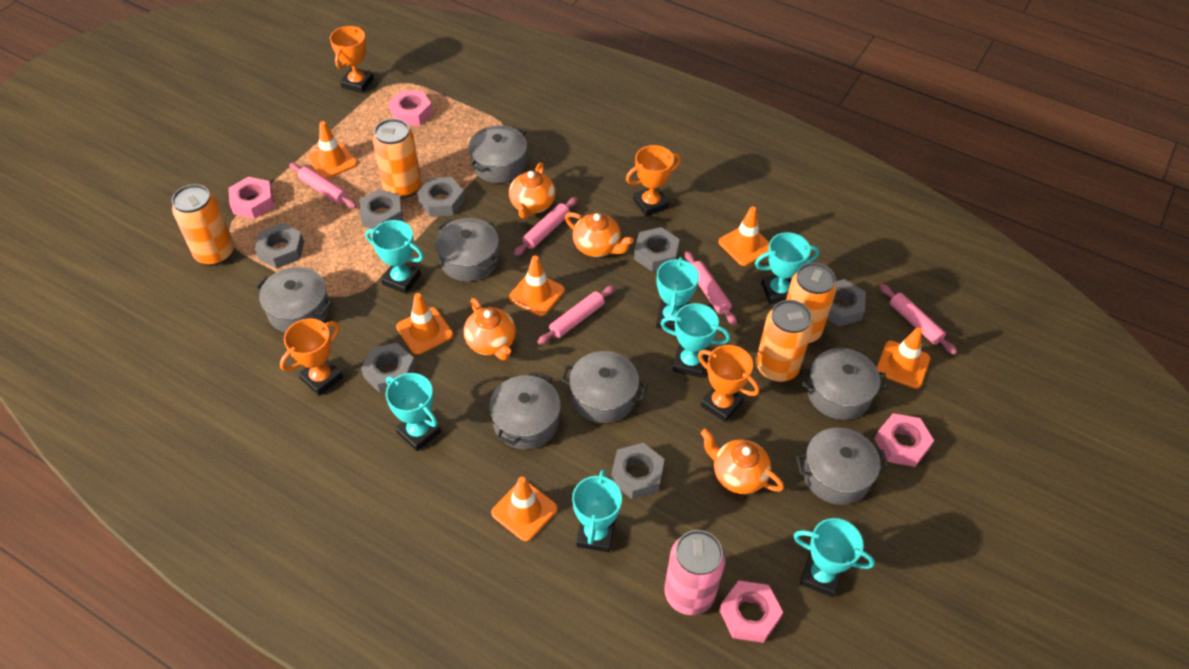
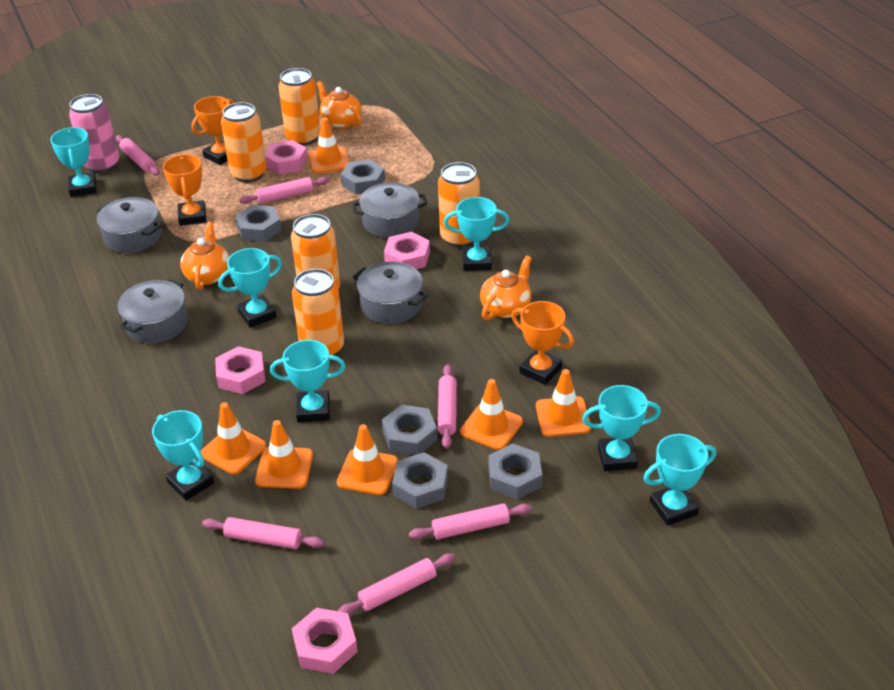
grey nut: [255,223,304,268] [359,189,403,229] [361,343,416,393] [417,177,465,217] [611,443,665,499] [634,227,680,272] [827,279,866,327] = 7 -> [235,205,282,242] [341,159,385,195] [382,405,437,455] [392,452,448,509] [488,443,542,500] = 5
grey pot: [255,267,333,333] [435,218,499,282] [469,125,527,183] [489,372,561,449] [561,351,648,423] [796,428,888,505] [801,348,888,420] = 7 -> [96,197,161,253] [118,279,188,344] [352,182,427,238] [353,261,428,324] = 4
orange can: [172,184,234,266] [373,119,421,199] [756,300,813,382] [786,262,837,344] = 4 -> [221,102,267,183] [278,68,320,146] [291,214,340,290] [292,269,344,356] [438,162,480,248] = 5
orange teapot: [464,298,516,360] [509,162,556,219] [565,212,634,257] [701,429,784,494] = 4 -> [180,222,229,290] [317,81,362,129] [480,256,532,320] = 3
orange trophy: [280,319,343,396] [330,26,374,93] [626,145,681,217] [698,345,759,422] = 4 -> [163,154,206,226] [191,96,235,165] [512,301,574,385] = 3
pink rolling pin: [289,163,357,208] [514,197,578,256] [537,285,615,345] [684,251,737,325] [879,284,957,355] = 5 -> [116,135,160,176] [202,517,324,549] [239,177,329,204] [338,553,455,615] [409,503,532,539] [438,364,457,449] = 6

